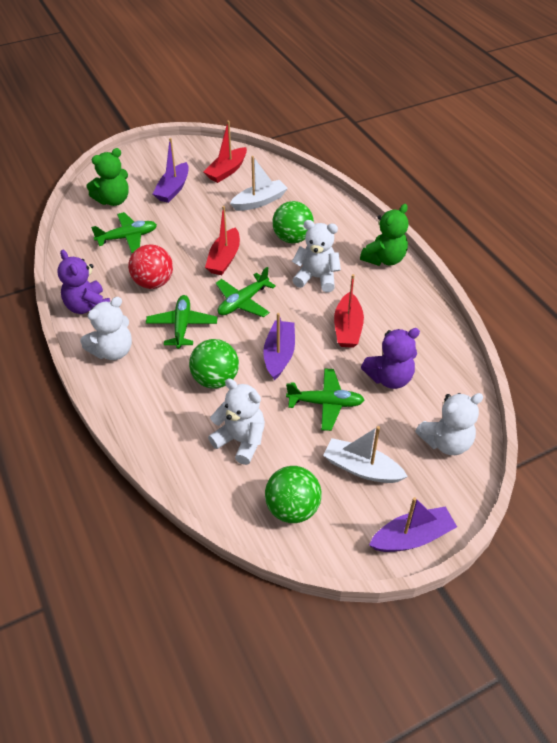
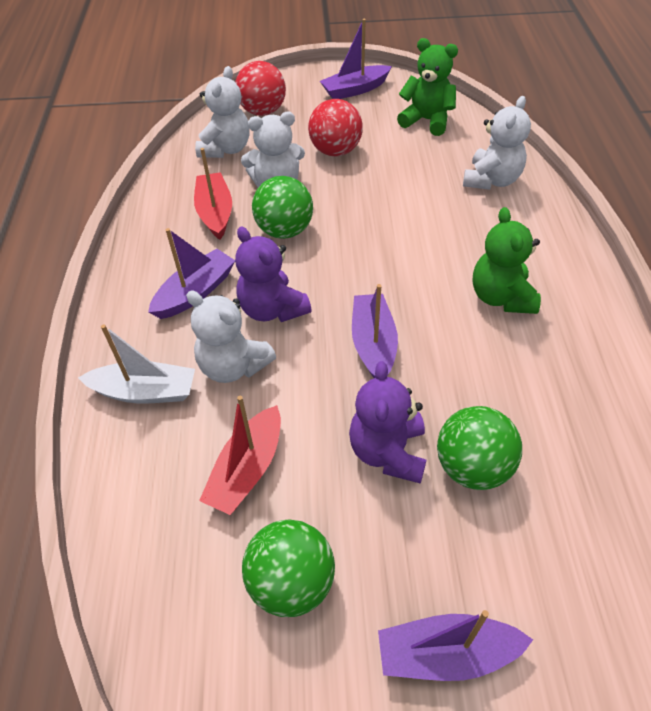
green plane: [91,212,157,253] [146,295,217,349] [215,267,276,317] [286,368,364,431] = 4 -> none = 0
purple boat: [153,138,189,203] [263,313,295,380] [369,497,457,552] = 3 -> [148,228,235,319] [320,19,392,99] [352,284,398,378] [378,610,533,681] = 4
red ball: [128,244,173,289] = 1 -> [235,61,286,116] [308,99,363,156] = 2
red boat: [204,121,247,183] [205,206,240,275] [334,274,364,348] = 3 -> [194,148,232,240] [199,396,281,515] = 2
white boat: [230,156,288,211] [323,426,408,483] = 2 -> [78,324,195,403] = 1

